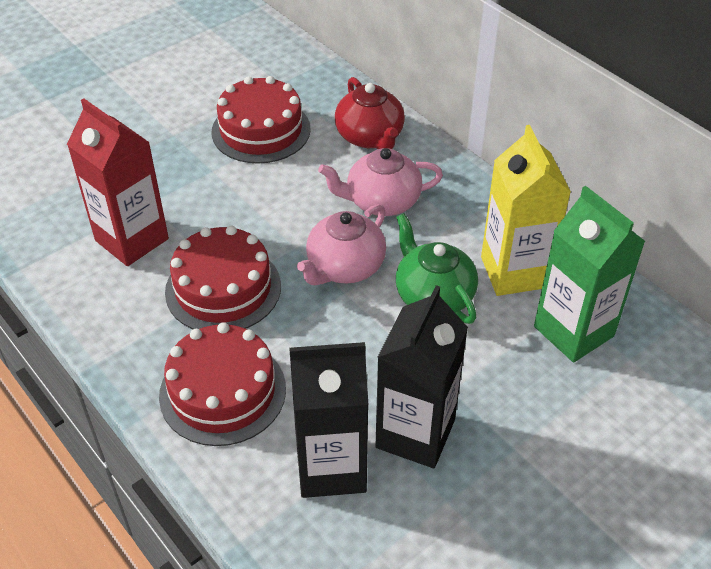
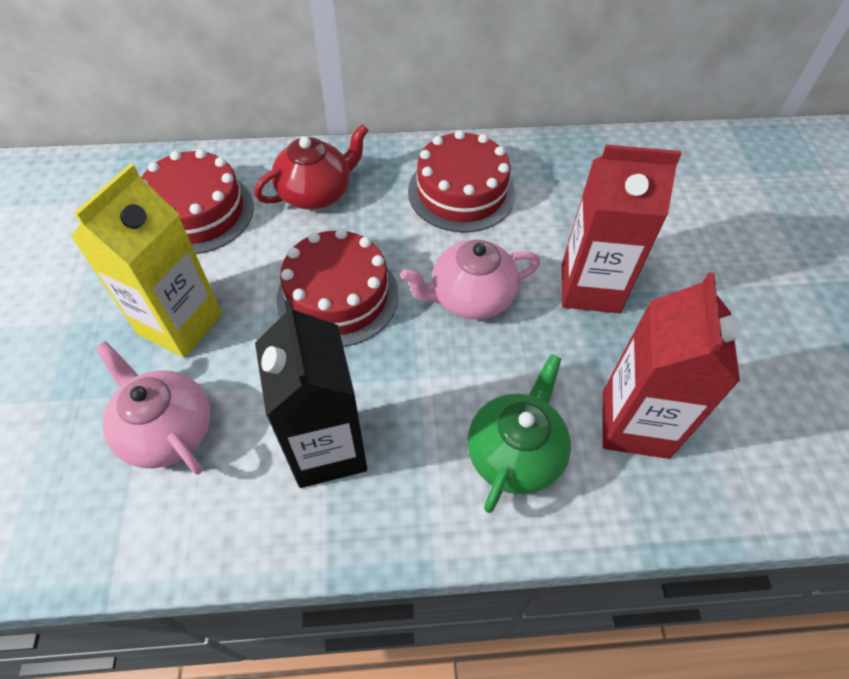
black carton: [289,342,368,498] [375,285,468,468] = 2 -> [255,300,367,488] = 1
green carton: [534,186,646,362] = 1 -> none = 0
red carton: [67,98,169,266] = 1 -> [562,145,681,313] [602,272,740,459] = 2

